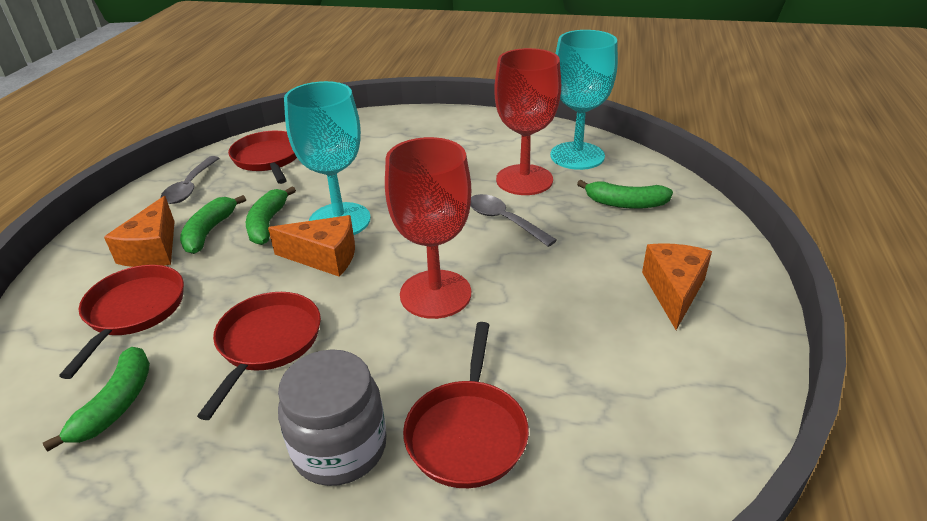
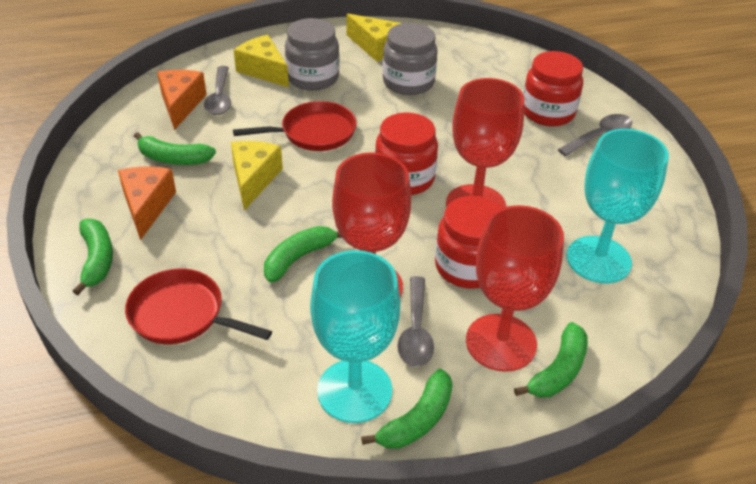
green banana: [43,347,150,452] [180,195,246,254] [246,186,296,245] [577,180,673,209] = 4 -> [73,218,113,295] [134,132,216,165] [264,226,342,283] [361,369,453,449] [514,322,588,398] = 5
grey jar: [278,349,387,486] = 1 -> [285,18,339,91] [383,23,438,95] = 2
grey spoon: [161,156,219,204] [470,194,557,247] = 2 -> [204,66,231,115] [397,276,434,367] [558,114,632,156] = 3
orange cheese: [104,196,175,267] [268,215,355,277] [642,243,712,330] = 3 -> [118,166,176,240] [157,70,207,130] = 2
red goblet: [385,137,471,319] [494,48,561,195] = 2 -> [332,152,411,297] [446,78,524,208] [466,205,564,372] = 3
red jar: none = 0 -> [375,112,438,195] [435,196,502,289] [523,51,583,126] = 3
red pan: [59,265,184,379] [197,292,321,420] [228,131,297,184] [403,322,529,488] = 4 -> [125,269,272,344] [233,101,357,151] = 2
yellow cheese: none = 0 -> [231,141,283,210] [234,35,289,88] [346,14,401,62] = 3

